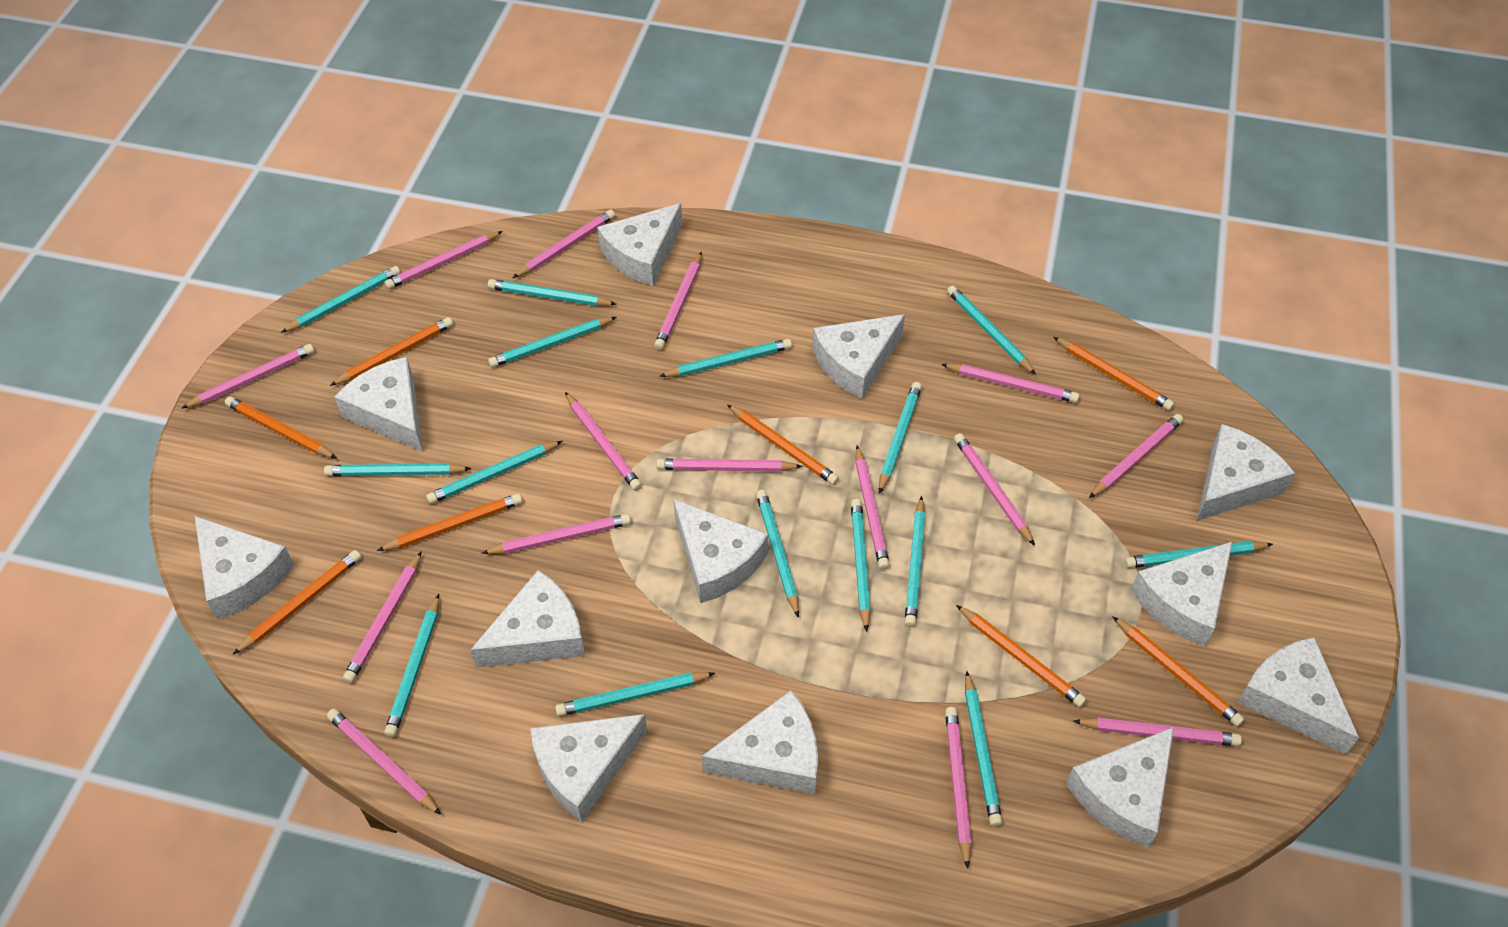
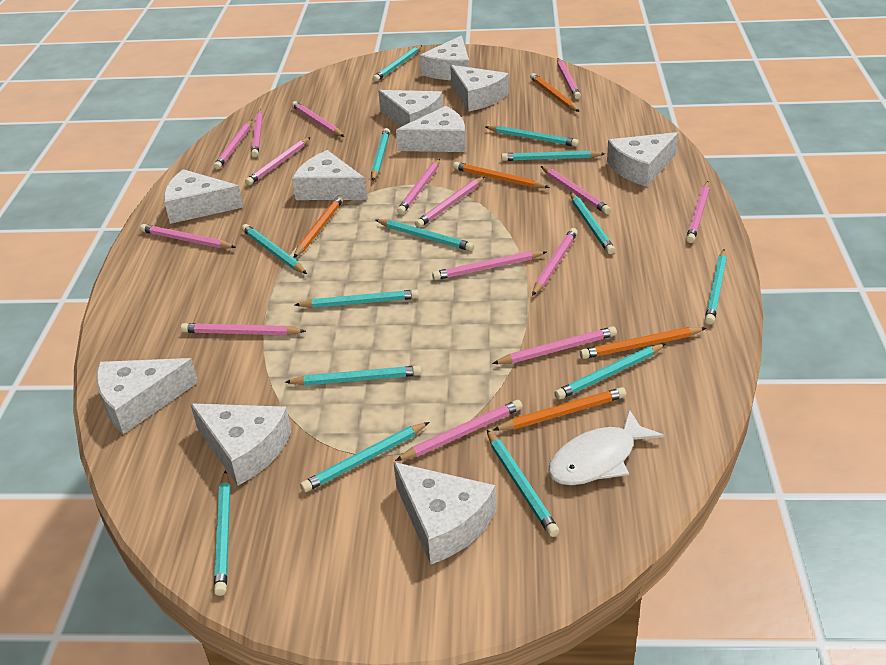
orange pencil: [225,396,337,458] [233,550,362,654] [330,317,453,386] [377,493,523,551] [727,405,839,485] [956,605,1086,707] [1053,337,1174,411] [1112,616,1244,727] = 8 -> [293,195,344,258] [453,162,550,188] [493,387,626,431] [530,73,580,112] [580,327,706,359] = 5
turquoise pencil: [281,266,401,333] [324,463,472,476] [384,594,439,737] [426,441,562,504] [488,279,616,306] [488,317,616,368] [555,672,715,716] [659,339,792,377] [756,490,799,618] [851,499,871,632] [879,382,922,494] [905,496,925,627] [947,285,1036,375] [965,671,1002,827] [1124,541,1273,568] = 15 -> [214,470,231,596] [242,224,307,274] [285,365,421,385] [295,290,419,308] [300,422,429,492] [371,128,390,181] [373,45,422,82] [376,219,474,251] [486,125,579,147] [487,430,559,537] [501,150,605,161] [554,344,666,400] [570,192,615,254] [705,249,727,325] = 14
white cheese: [195,516,294,619] [334,357,422,451] [470,570,585,668] [530,714,647,822] [597,203,682,286] [673,499,768,603] [702,690,818,794] [812,314,905,399] [1066,727,1174,848] [1131,541,1233,646] [1197,424,1295,521] [1237,637,1359,754] = 12 -> [97,358,198,434] [164,169,243,224] [190,403,291,485] [292,150,368,200] [378,90,443,127] [393,462,496,565] [396,106,466,152] [420,36,469,80] [450,65,509,111] [607,132,678,187] = 10
white fish: none = 0 -> [548,409,664,485] = 1

